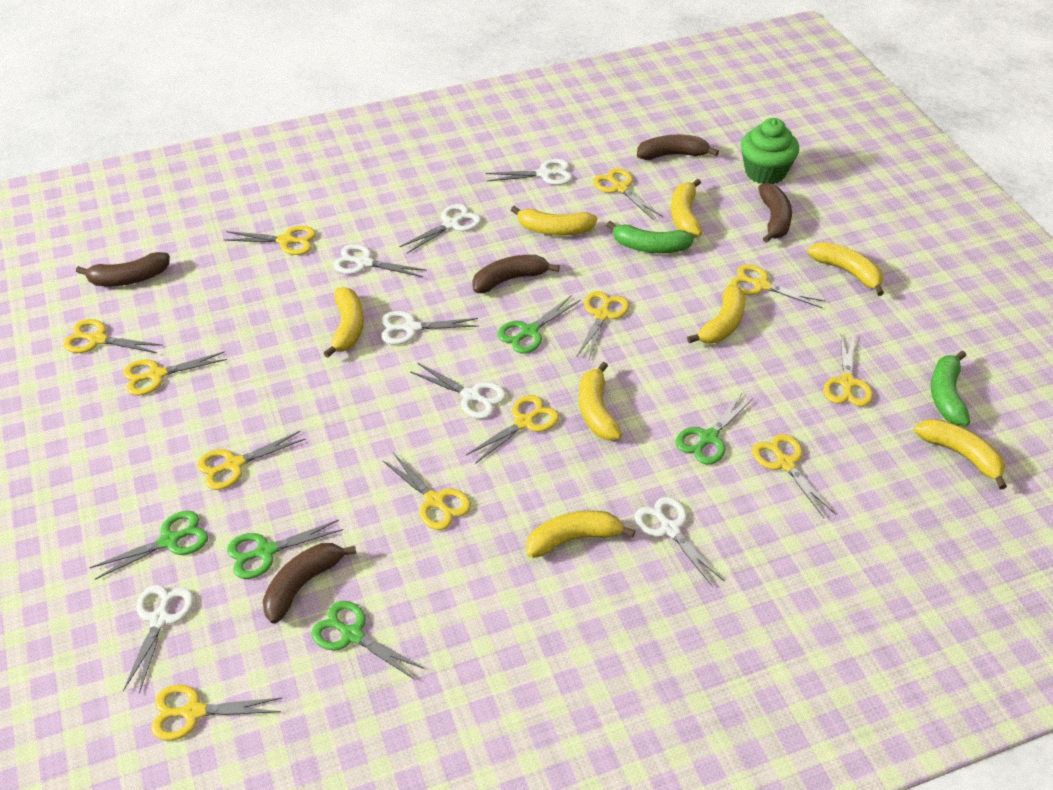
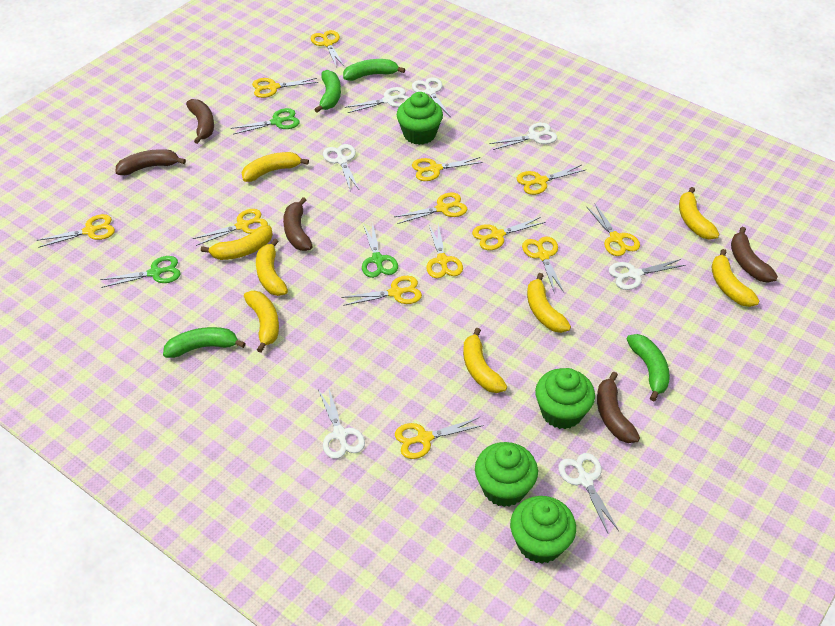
green banana: [606,221,694,253] [931,350,970,426] = 2 -> [163,327,246,358] [314,70,341,113] [343,59,405,81] [627,334,670,401] = 4
green cupcake: [741,118,799,185] = 1 -> [397,92,443,145] [475,442,538,507] [510,496,576,564] [535,368,595,429] = 4
green scissors: [90,511,208,580] [227,520,343,579] [311,601,424,680] [497,295,580,354] [675,393,754,464] = 5 -> [100,256,181,288] [231,108,300,134] [362,222,398,278] = 3
yellow scissors: [63,319,163,353] [123,351,227,396] [151,685,281,741] [197,431,306,490] [224,226,316,255] [382,453,471,530] [466,395,559,464] [577,291,629,359] [593,168,662,220] [730,264,826,308] [752,434,836,518] [823,334,873,407] = 12 -> [37,214,115,247] [192,209,268,246] [252,78,318,98] [310,30,344,66] [341,276,422,306] [394,193,467,224] [395,417,484,459] [412,157,483,181] [427,224,463,278] [472,217,545,250] [517,165,585,195] [522,236,564,294] [586,204,640,256] = 13

